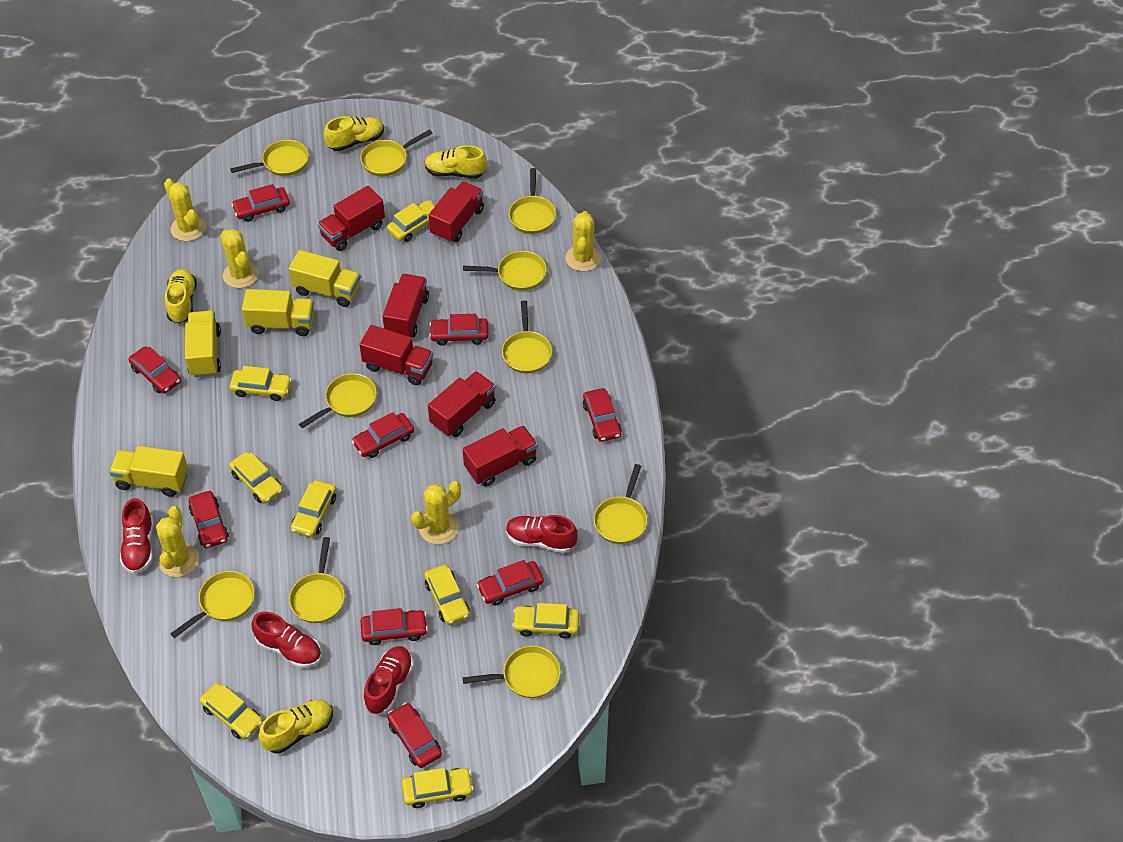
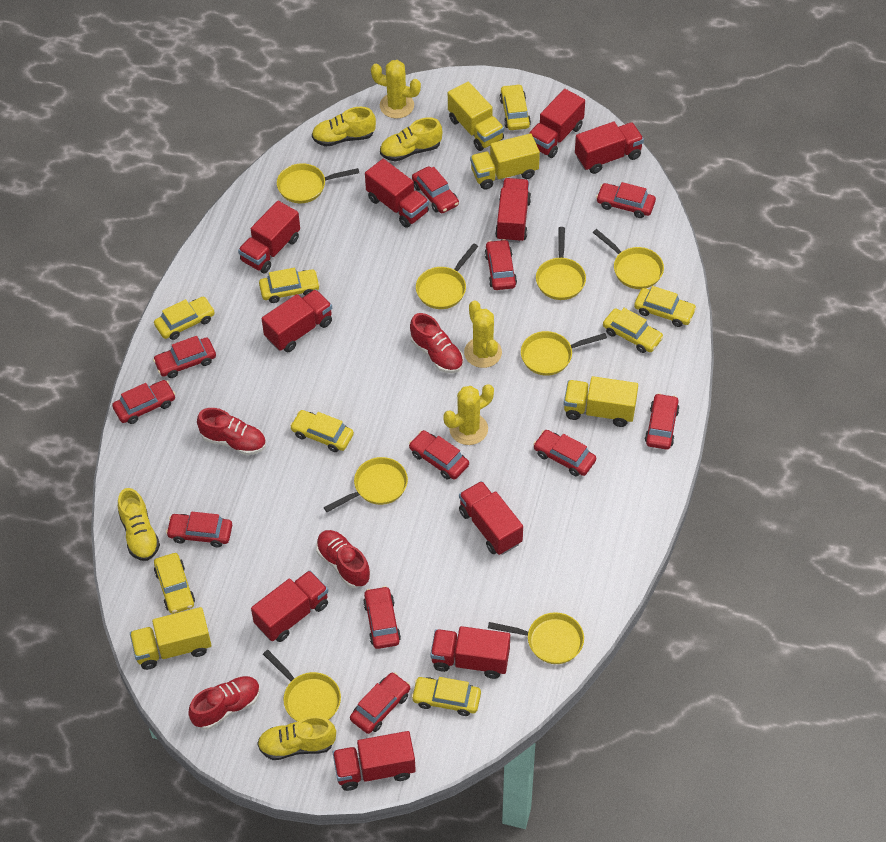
red car: [128,346,181,393] [189,491,229,548] [232,184,290,222] [352,412,414,458] [361,608,428,645] [387,703,442,768] [429,314,488,346] [477,560,544,605] [583,388,622,442] = 9 -> [112,380,176,424] [153,336,216,378] [166,512,232,547] [350,672,410,734] [363,586,401,649] [409,430,469,480] [412,166,459,213] [484,239,517,290] [533,430,596,476] [596,182,656,218] [645,393,680,450] = 11
red truck: [318,186,385,251] [359,325,433,385] [383,274,429,337] [428,371,496,437] [429,181,484,243] [463,426,538,487] = 6 -> [238,201,300,273] [251,570,328,642] [262,289,332,352] [333,731,416,791] [365,159,429,228] [430,626,510,679] [459,481,523,555] [495,178,531,243] [528,89,585,158] [575,122,644,174] = 10
yellow cactus: [156,506,199,577] [164,179,206,241] [220,229,259,288] [411,481,461,544] [565,211,601,272] = 5 -> [371,60,421,118] [444,384,494,445] [464,300,502,368] = 3
yellow pan: [170,571,255,638] [230,140,309,176] [289,537,345,623] [299,373,377,428] [360,129,432,176] [463,251,547,291] [463,646,561,698] [502,301,552,373] [509,168,556,234] [594,464,647,544] = 10 -> [263,650,341,722] [277,163,359,203] [324,457,408,512] [416,243,478,309] [488,612,584,664] [521,331,607,376] [536,227,586,300] [593,229,664,289] = 8

